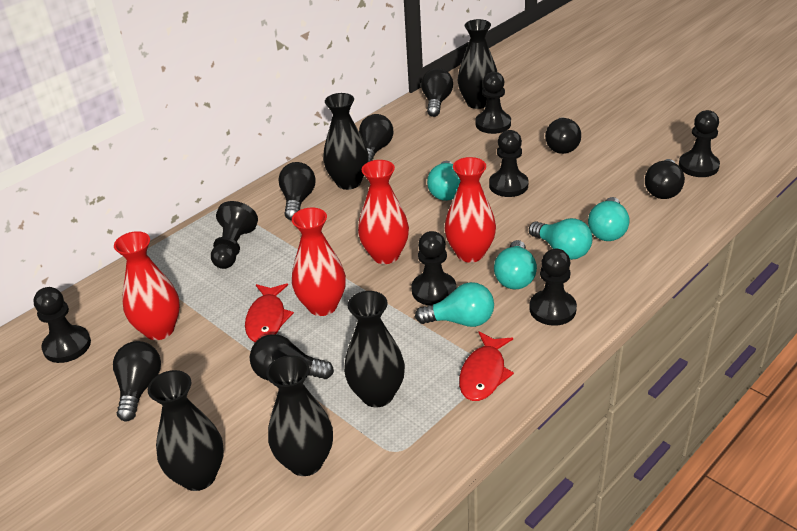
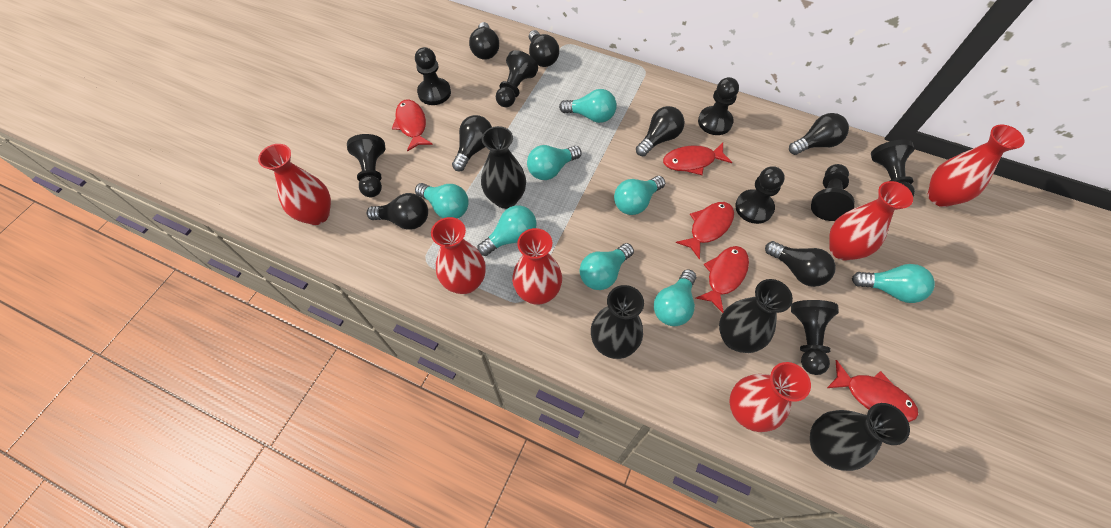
black pawn: [34,287,91,363] [211,201,258,269] [411,231,456,305] [475,72,511,134] [489,130,529,197] [529,249,577,326] [679,110,720,177] = 7 -> [347,134,385,197] [415,47,451,105] [496,50,538,107] [698,77,739,135] [735,166,785,224] [791,300,838,375] [811,164,855,221] [871,140,915,197] = 8
black vase: [148,370,224,491] [266,355,333,476] [323,93,369,190] [344,291,405,407] [458,19,497,109] = 5 -> [481,126,526,209] [591,285,644,359] [719,279,793,353] [810,403,910,471] = 4
red fish: [245,283,294,342] [459,331,514,401] = 2 -> [392,100,433,152] [663,143,732,175] [676,202,734,260] [696,246,749,313] [827,360,918,422] = 5
red vase: [114,231,180,340] [292,207,346,316] [358,160,409,264] [445,157,496,263] = 4 -> [258,144,331,225] [431,217,486,294] [512,228,562,305] [729,362,811,432] [829,181,913,260] [928,125,1025,207] = 6
turquoise light bulb: [415,282,494,327] [427,161,460,201] [494,240,537,289] [529,218,592,260] [588,197,629,241] = 5 -> [415,183,469,218] [477,205,537,256] [527,145,582,180] [559,89,617,123] [580,243,634,290] [614,176,665,215] [654,269,696,326] [852,264,935,303] = 8

